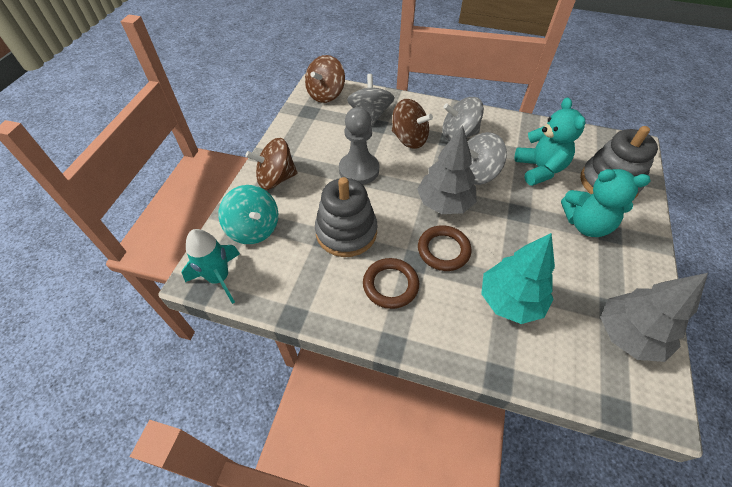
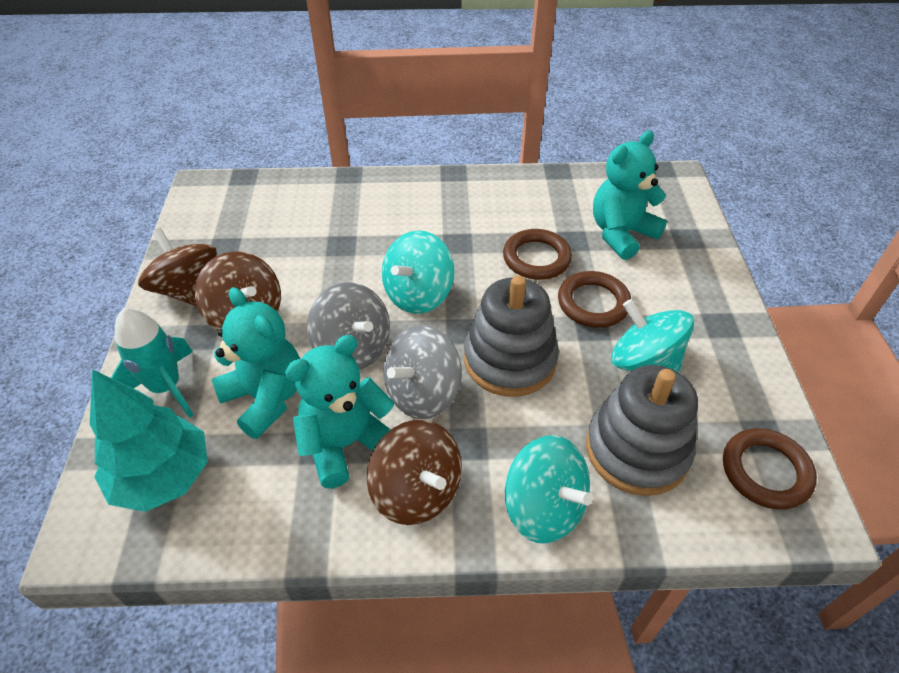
brown ring: [363,258,419,309] [418,225,472,271] = 2 -> [503,229,572,280] [558,271,631,328] [723,428,817,509] = 3
grey pawn: [339,107,379,185] = 1 -> none = 0
grey spinning top: [347,74,394,126] [442,97,484,141] [467,132,507,185] = 3 -> [307,282,390,370] [384,325,462,419] = 2
grey tree: [417,126,477,214] [601,273,708,362] = 2 -> none = 0
turquoise spinning top: [218,185,278,244] = 1 -> [382,230,454,314] [505,435,592,544] [611,299,694,373] = 3
turquoise teddy bear: [514,97,585,186] [561,169,650,237] = 2 -> [212,287,300,439] [285,335,394,488] [593,131,667,260] = 3

